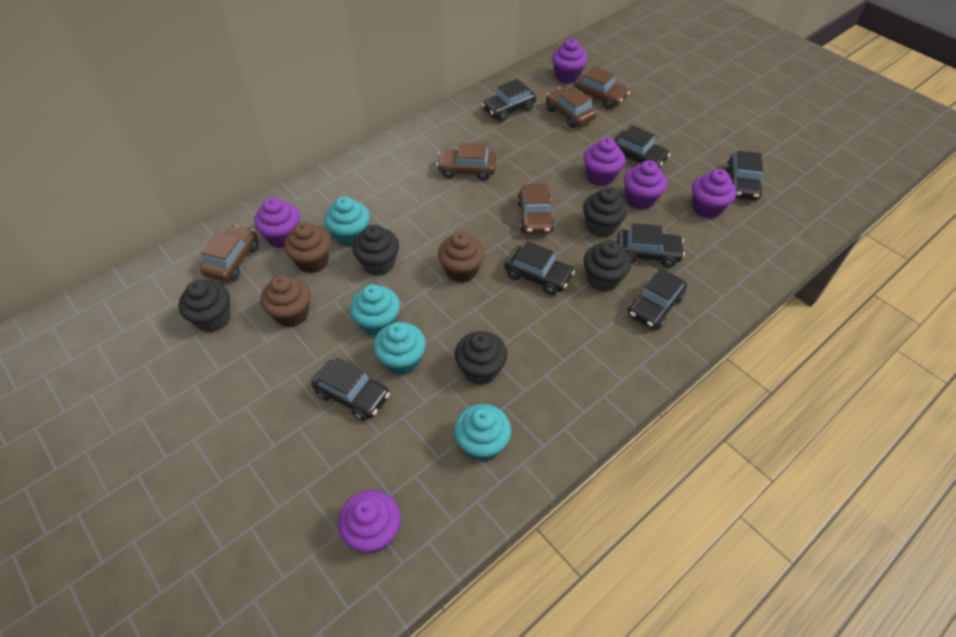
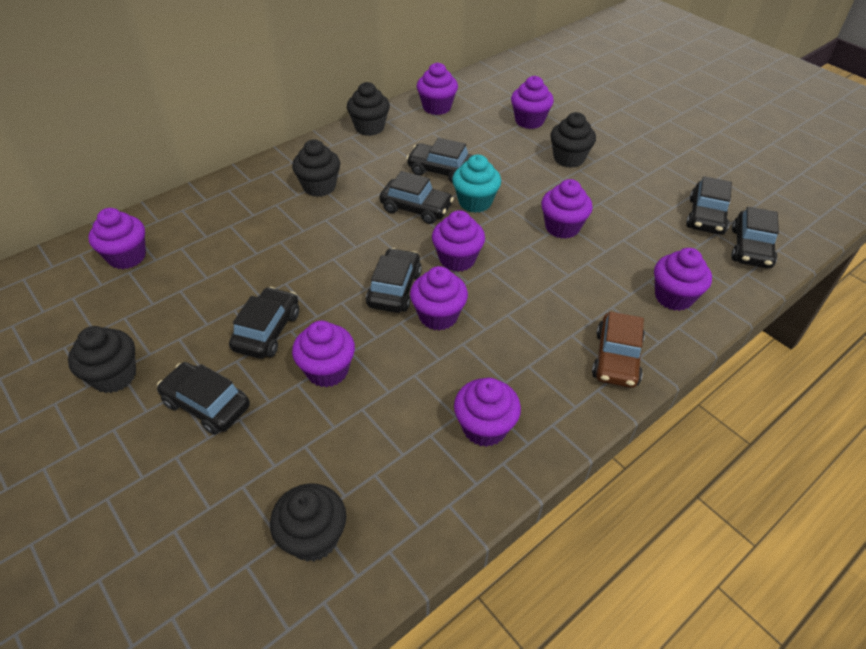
brown car: [200,225,259,281] [436,142,496,180] [517,184,555,234] [546,87,596,128] [575,66,630,109] = 5 -> [592,312,645,388] = 1
brown cupcake: [261,275,311,327] [284,222,331,273] [438,231,485,283] = 3 -> none = 0
purple cupcake: [254,198,300,248] [338,490,401,553] [552,38,588,84] [583,138,625,186] [624,160,667,210] [692,169,736,219] = 6 -> [89,208,146,269] [292,321,355,388] [410,266,468,331] [417,62,458,115] [432,210,485,272] [454,378,521,447] [511,76,554,129] [541,179,593,239] [654,248,712,311] = 9
turquoise cupcake: [324,196,370,247] [350,284,400,336] [373,322,426,375] [454,404,511,461] = 4 -> [452,155,501,213] = 1

